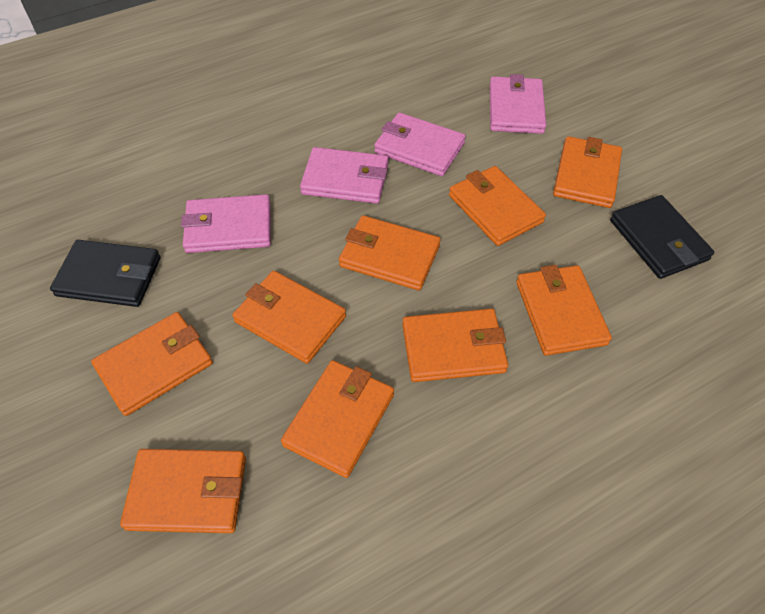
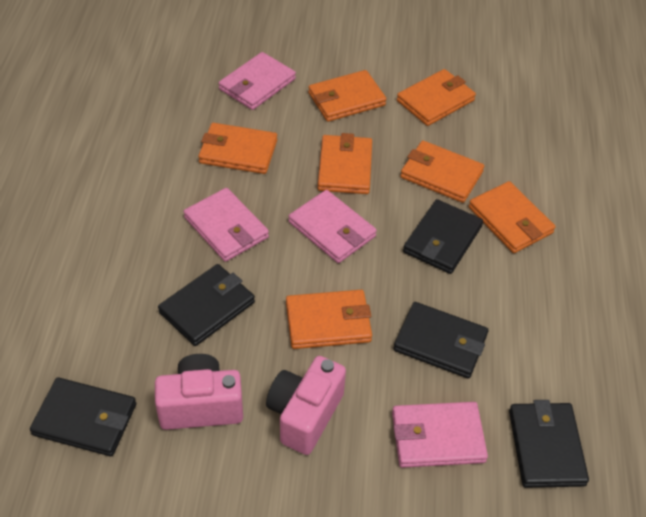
black wallet: [50,240,161,307] [610,195,714,279] = 2 -> [30,377,136,456] [158,264,255,346] [393,302,488,379] [403,199,483,274] [509,400,589,488] = 5
orange wallet: [91,312,213,416] [120,449,246,533] [233,271,346,364] [281,360,394,478] [339,215,441,290] [402,309,508,382] [449,166,546,246] [516,265,612,356] [553,136,622,208] = 9 -> [198,123,277,174] [286,290,372,349] [308,70,386,122] [318,133,372,194] [397,69,476,126] [400,141,484,203] [469,181,555,253] = 7
pink camera: none = 0 -> [155,354,243,430] [266,356,346,455] = 2

